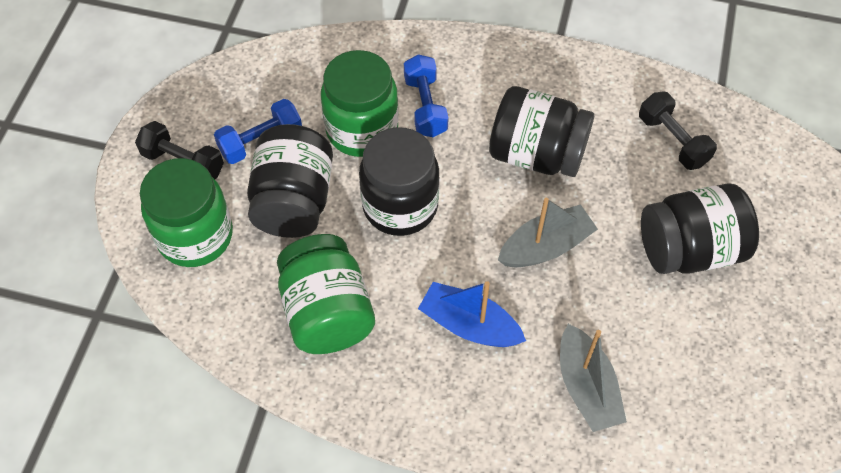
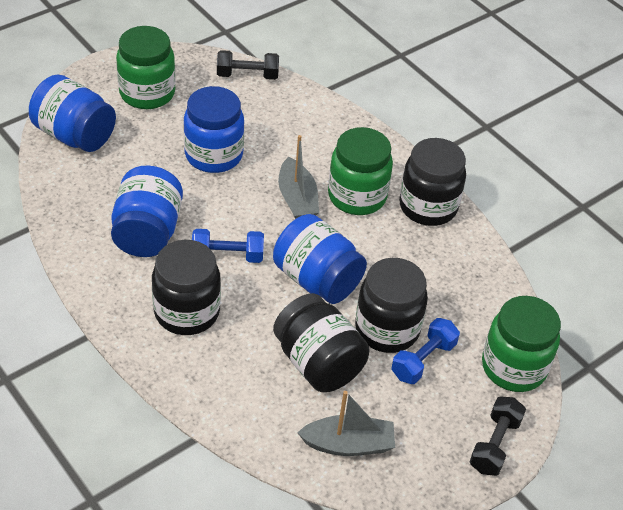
blue boat: [418,281,526,347] = 1 -> none = 0
blue jar: none = 0 -> [29,74,116,152] [111,166,183,257] [184,86,244,173] [273,214,367,304] = 4

